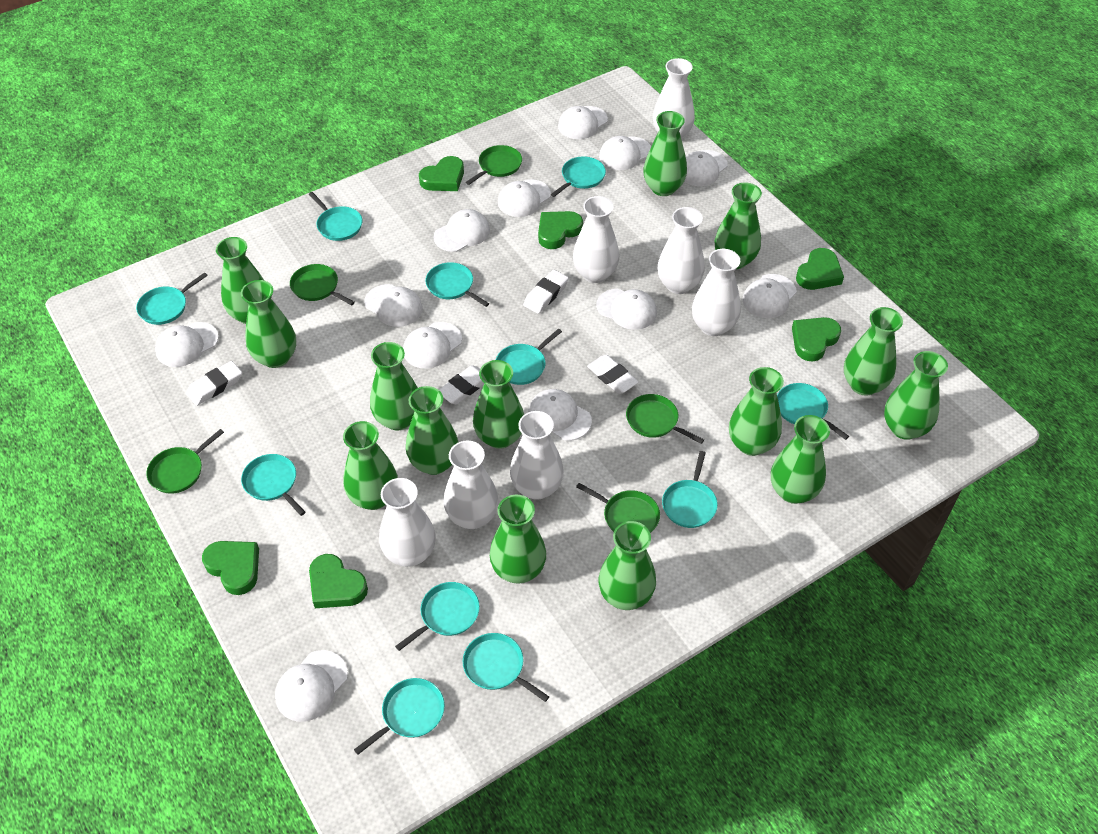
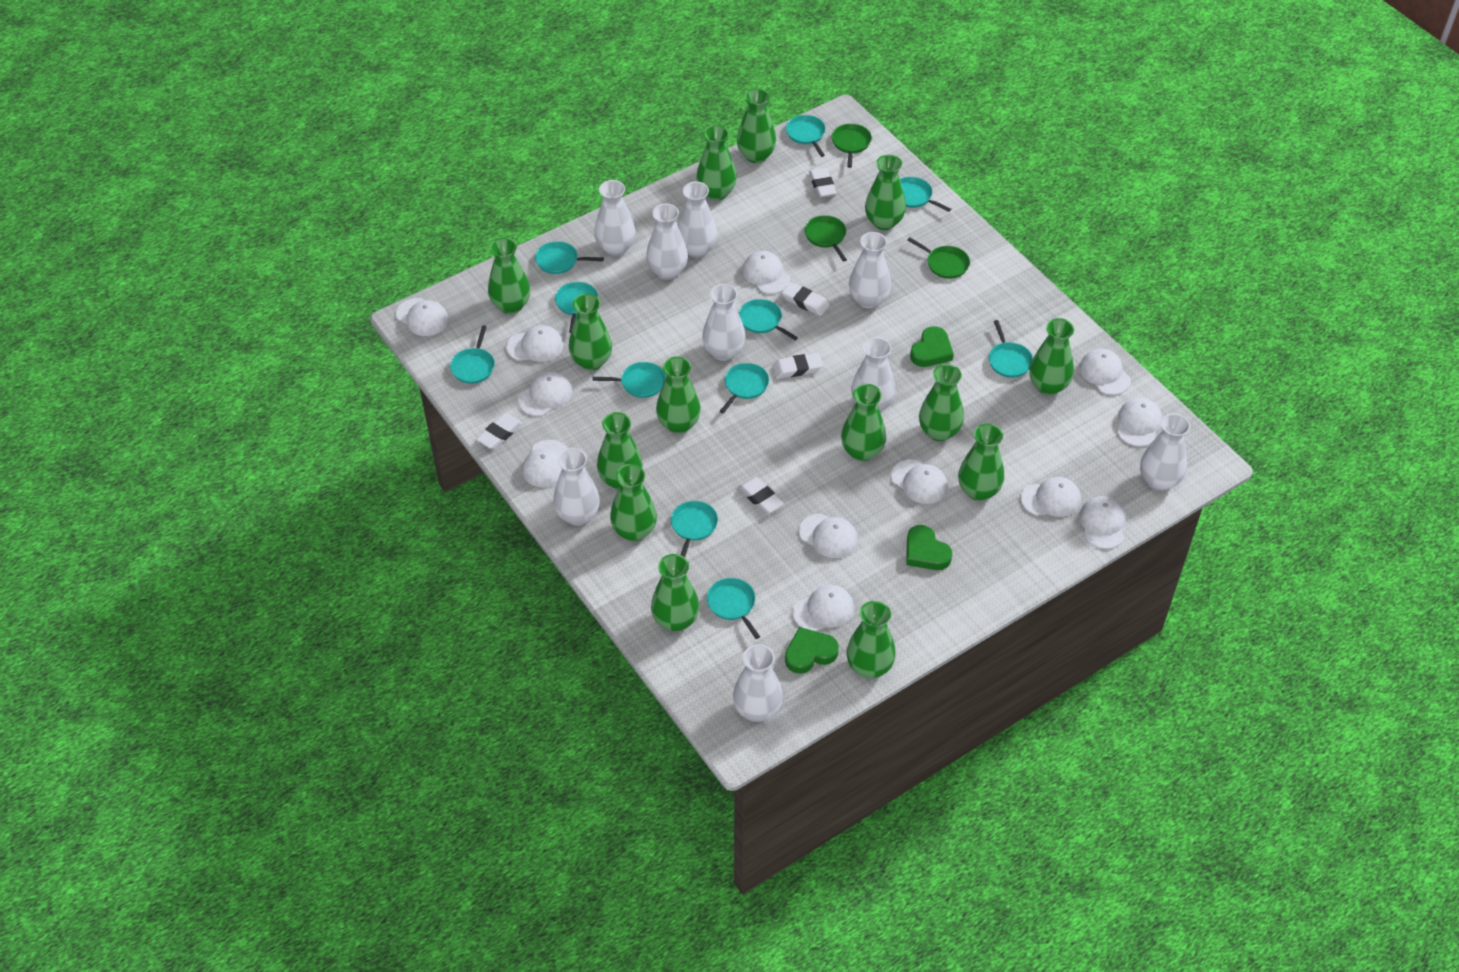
green heart: [202,541,259,595] [309,554,368,608] [419,156,464,191] [538,211,583,249] [792,317,841,362] [796,248,844,290] = 6 -> [785,627,839,674] [907,525,952,570] [910,326,954,367] = 3
green pan: [146,429,224,494] [290,264,355,306] [466,145,522,185] [576,483,660,533] [626,394,704,444] = 5 -> [804,215,847,261] [832,124,872,168] [907,237,970,279] = 3
white eraser: [186,361,242,406] [439,365,484,404] [523,270,569,314] [587,355,638,394] = 4 -> [476,413,522,449] [738,477,784,514] [772,353,823,379] [782,282,830,316] [809,168,837,198] = 5
white vase: [379,478,436,567] [444,441,499,529] [510,411,564,500] [573,196,619,283] [653,58,695,139] [657,207,704,294] [692,249,741,336] = 7 -> [553,448,600,526] [594,180,636,256] [646,203,688,280] [677,182,717,258] [702,284,745,361] [733,644,783,722] [849,232,891,309] [851,337,895,412] [1140,413,1190,491] = 9

